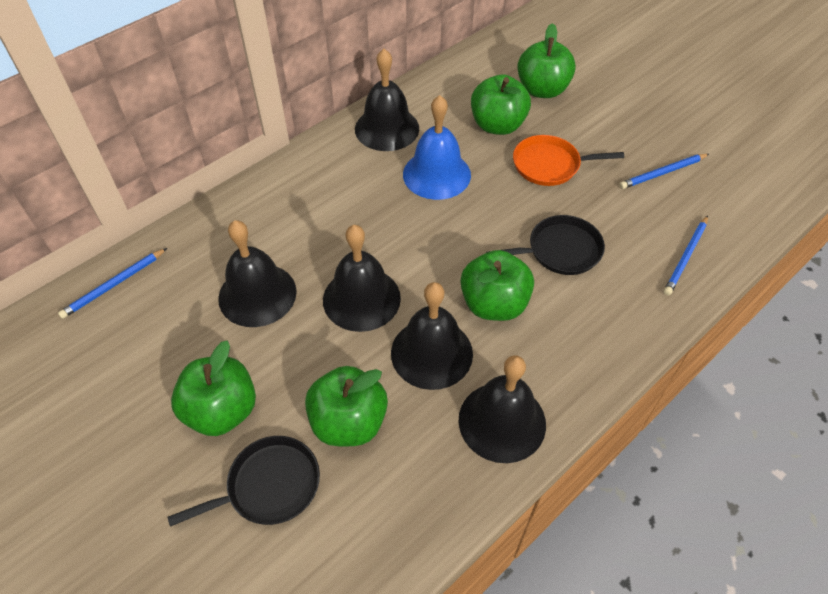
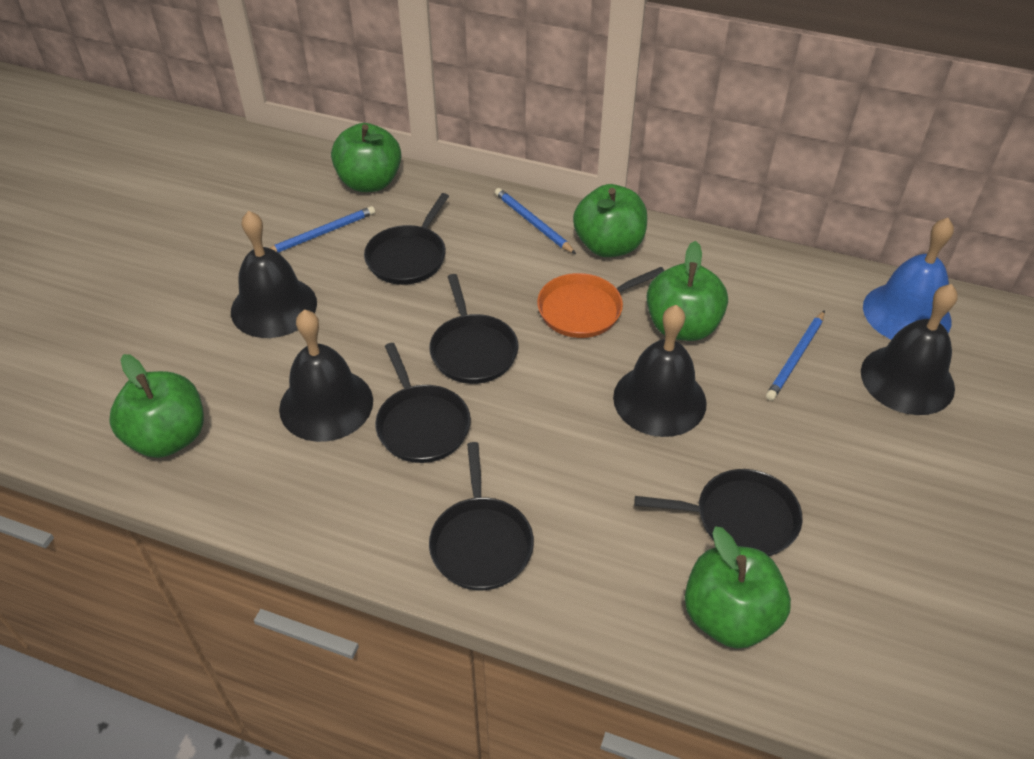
black bell: [218,220,297,327] [323,225,401,332] [355,49,419,151] [391,282,473,390] [459,355,546,463] = 5 -> [231,211,317,338] [279,309,373,442] [613,305,707,437] [861,284,958,415] = 4
black pan: [167,436,320,527] [486,215,605,275] = 2 -> [364,193,449,285] [375,343,471,463] [429,274,518,384] [429,442,534,590] [635,469,803,556] = 5

